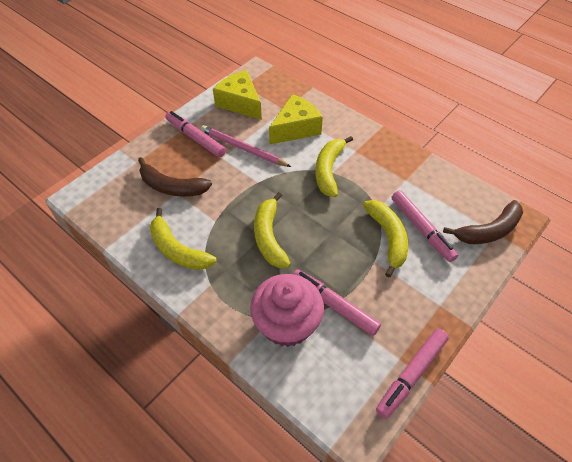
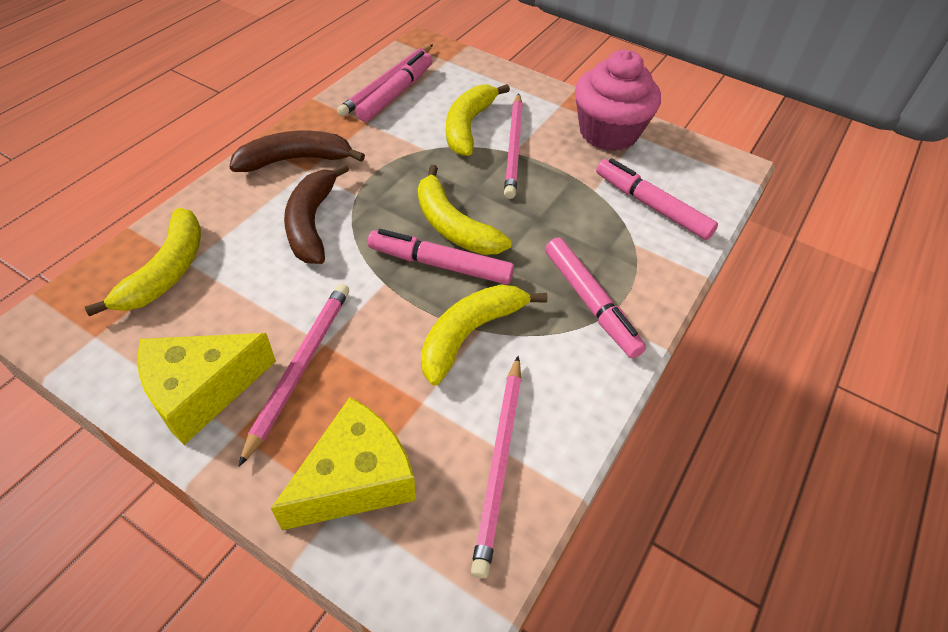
pink pencil: [200,125,291,167] = 1 -> [238,284,349,467] [337,44,433,117] [471,356,521,579] [504,93,523,199] = 4

